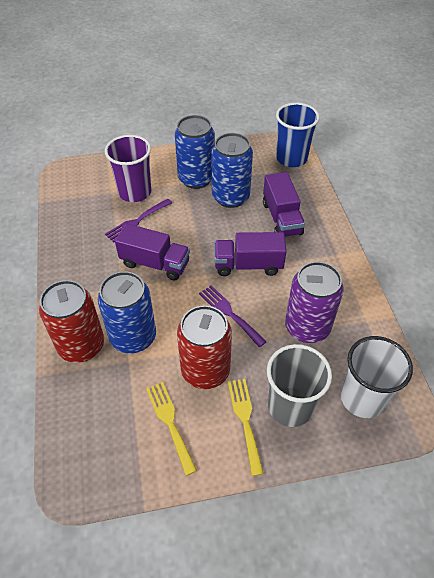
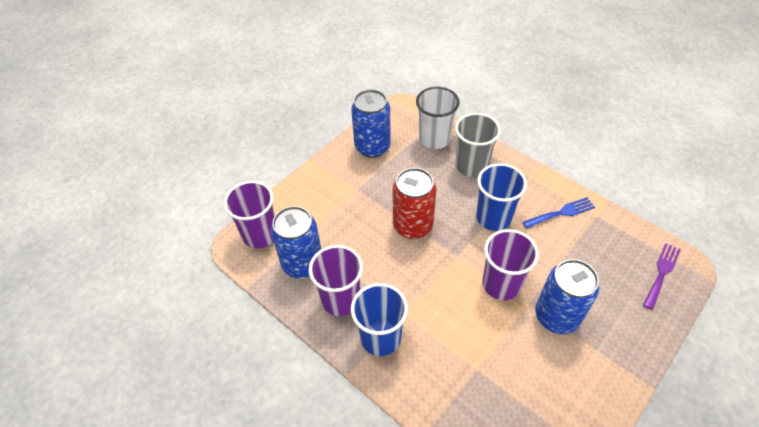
blue cup: [276,103,320,167] = 1 -> [351,283,408,356] [476,163,527,231] = 2
blue fork: none = 0 -> [523,197,595,229] = 1
purple can: [285,261,344,343] = 1 -> none = 0
purple cup: [105,135,151,202] = 1 -> [224,181,275,248] [309,245,363,316] [482,229,539,300] = 3
purple fork: [105,199,172,243] [199,285,267,347] = 2 -> [643,243,681,310] = 1
purple truck: [115,223,190,281] [214,232,287,276] [263,172,305,237] = 3 -> none = 0
red can: [39,280,104,363] [177,305,232,389] = 2 -> [393,168,436,239] = 1
yellow fork: [146,382,197,476] [228,379,264,476] = 2 -> none = 0

